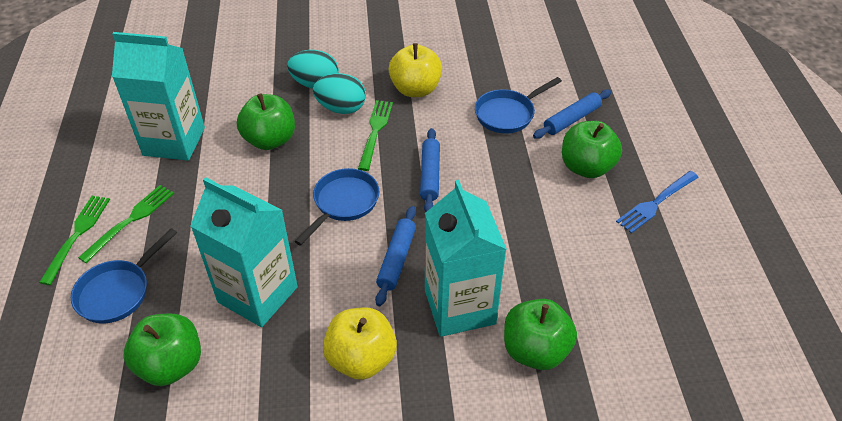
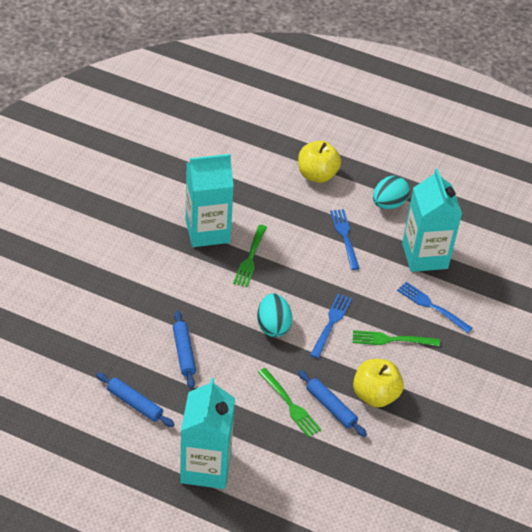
blue fork: [616,171,699,233] = 1 -> [310,294,352,358] [330,209,360,270] [397,282,473,333] = 3
blue pan: [71,228,177,323] [294,168,379,246] [475,77,562,133] = 3 -> none = 0
green apple: [123,313,201,386] [237,93,295,150] [504,299,577,370] [562,121,622,178] = 4 -> none = 0

